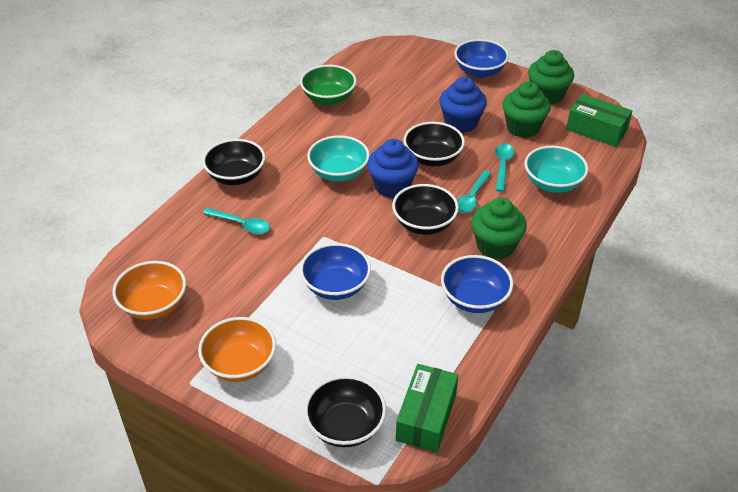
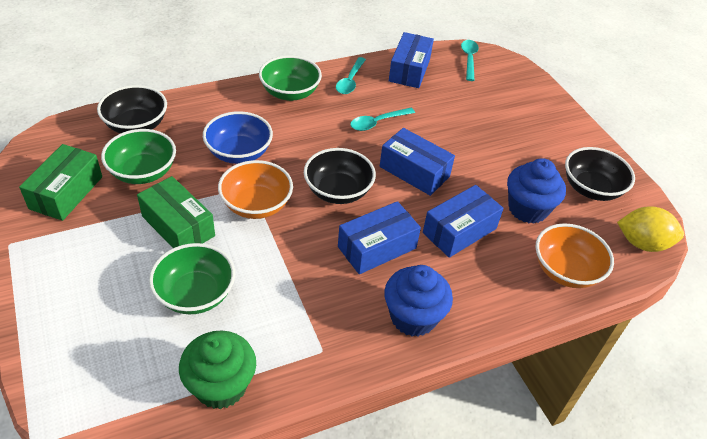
black bowl: [202,139,265,185] [304,375,386,447] [392,184,459,235] [403,122,465,167] = 4 -> [97,85,167,133] [304,148,376,204] [565,147,635,201] = 3
blue bowl: [300,243,371,300] [441,255,513,313] [454,39,509,78] = 3 -> [203,111,273,164] = 1
blue box: none = 0 -> [338,201,421,274] [380,128,455,196] [389,32,434,88] [423,185,504,258] = 4
green bowl: [300,65,357,105] = 1 -> [101,129,176,184] [149,243,235,314] [259,55,322,101] = 3
green cupcake: [471,197,527,260] [502,82,551,138] [528,50,574,104] = 3 -> [179,331,256,409] = 1
turquoise bowl: [307,135,370,182] [525,146,588,193] = 2 -> none = 0
yellow lemon: none = 0 -> [617,206,684,252] = 1

